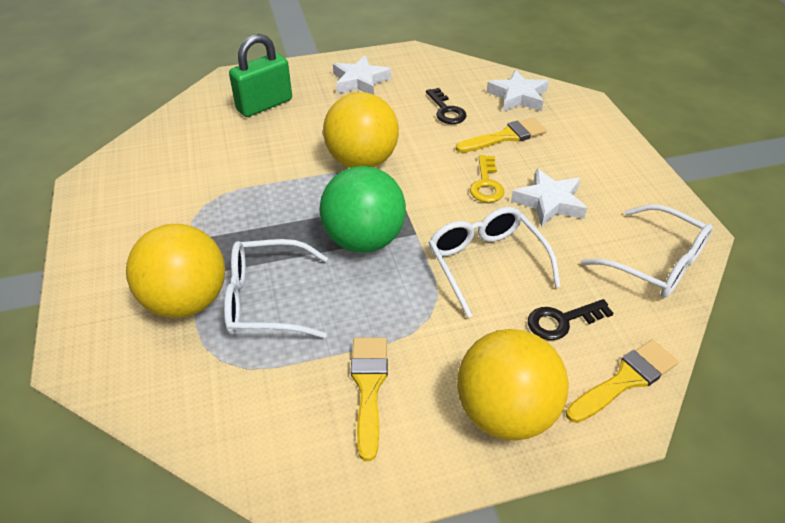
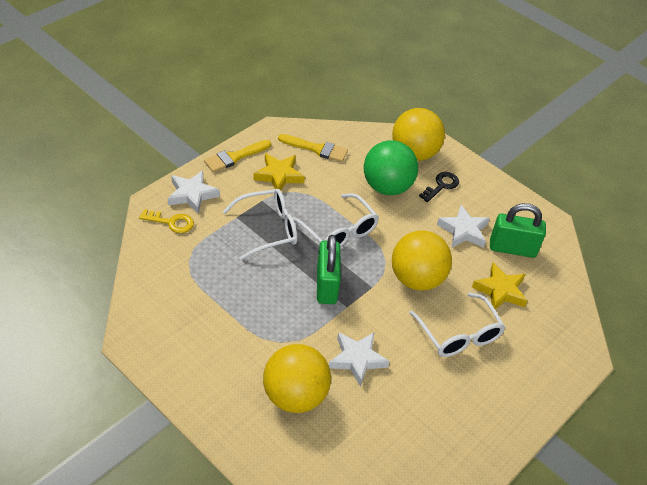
black key: [426,88,467,124] [528,299,614,340] = 2 -> [419,172,459,202] = 1
green padlock: [229,34,292,117] = 1 -> [317,235,341,304] [490,203,546,258] = 2
yellow brush: [351,337,388,461] [456,118,547,153] [566,340,678,423] = 3 -> [204,140,271,172] [278,134,348,162] = 2
yellow star: none = 0 -> [253,153,305,190] [472,263,528,309] = 2

